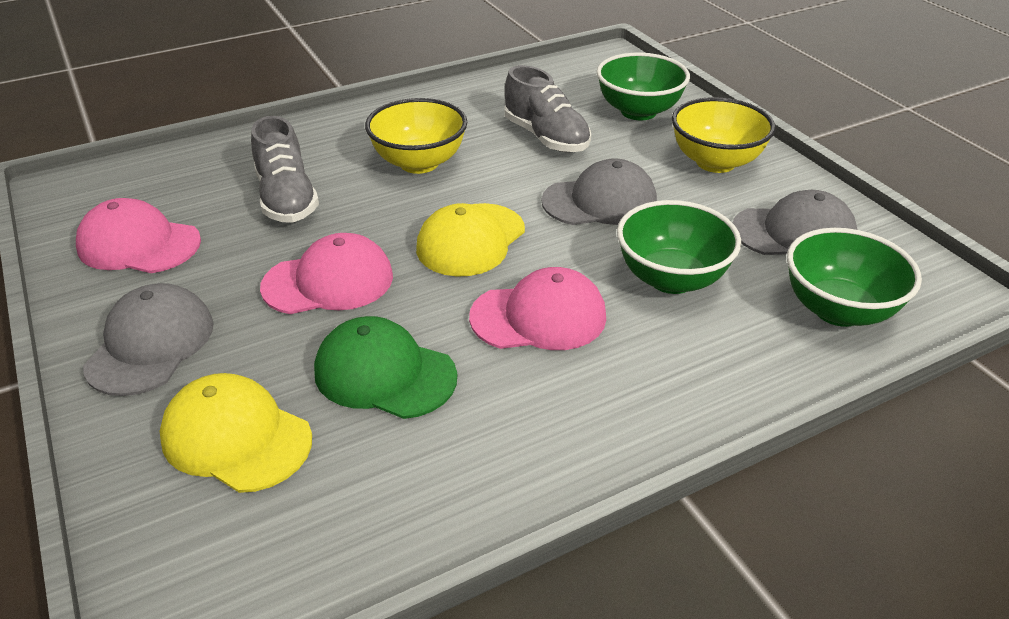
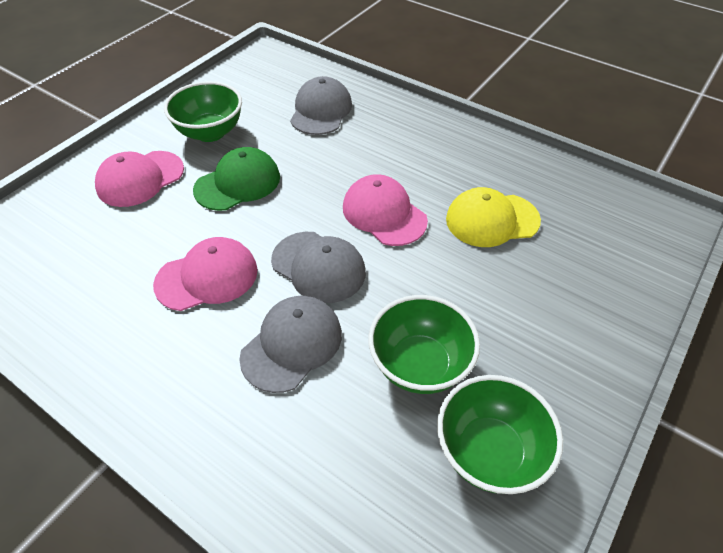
grey shoe: [251,116,319,223] [505,65,591,152] = 2 -> none = 0
yellow bowl: [365,98,467,174] [672,97,776,173] = 2 -> none = 0
yellow cap: [160,373,312,493] [416,203,525,277] = 2 -> [446,187,541,247] = 1

